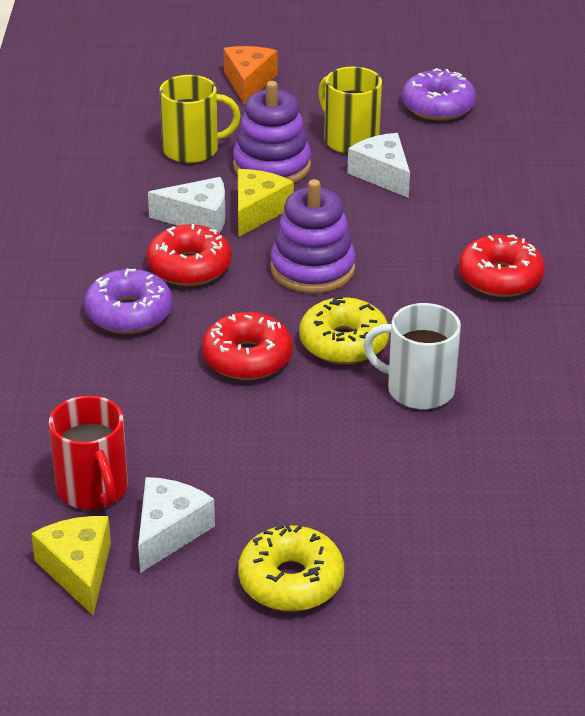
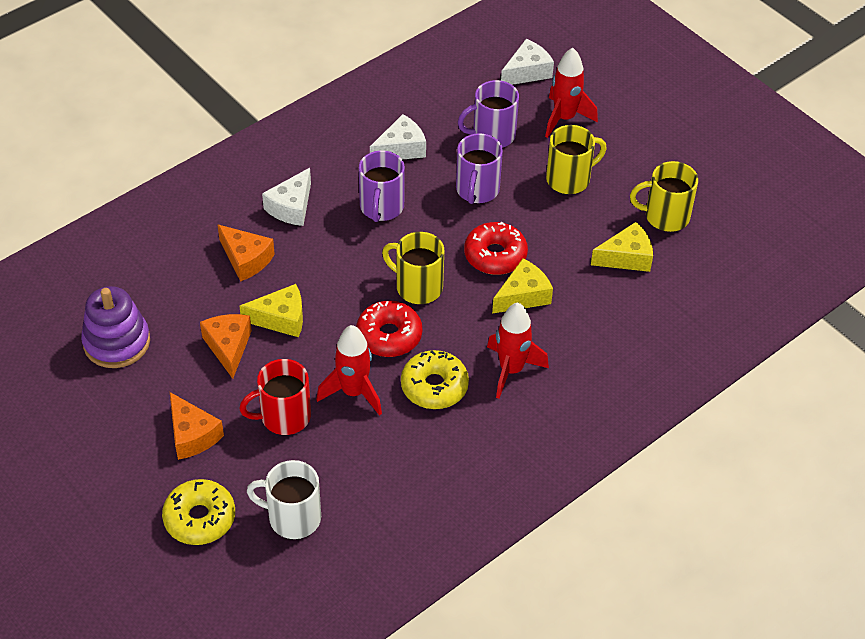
orange cheese: [224,46,277,105] = 1 -> [170,392,224,460] [200,314,252,379] [217,224,275,282] = 3
purple donut: [84,268,173,334] [402,68,476,121] = 2 -> none = 0
purple mug: none = 0 -> [359,150,405,222] [456,133,503,204] [458,80,519,148] = 3
purple stacking toy: [233,81,311,183] [270,179,356,293] = 2 -> [81,286,150,368] = 1
red donut: [147,224,232,286] [202,312,293,380] [459,234,545,297] = 3 -> [356,301,422,357] [464,222,528,275] = 2
red rocket: none = 0 -> [316,325,382,416] [487,302,549,399] [545,48,598,138] = 3
yellow cheese: [31,516,111,615] [238,169,294,237] = 2 -> [239,284,303,337] [492,258,553,314] [591,222,653,272] = 3
yellow mug: [159,75,241,163] [318,66,382,154] = 2 -> [382,232,444,304] [546,125,607,194] [630,161,698,232] = 3

